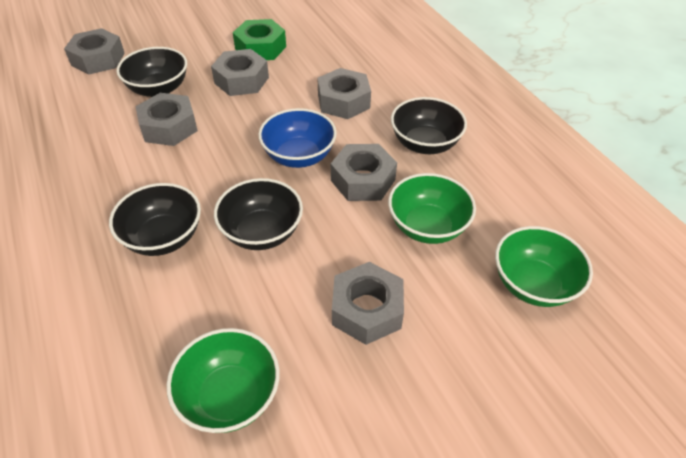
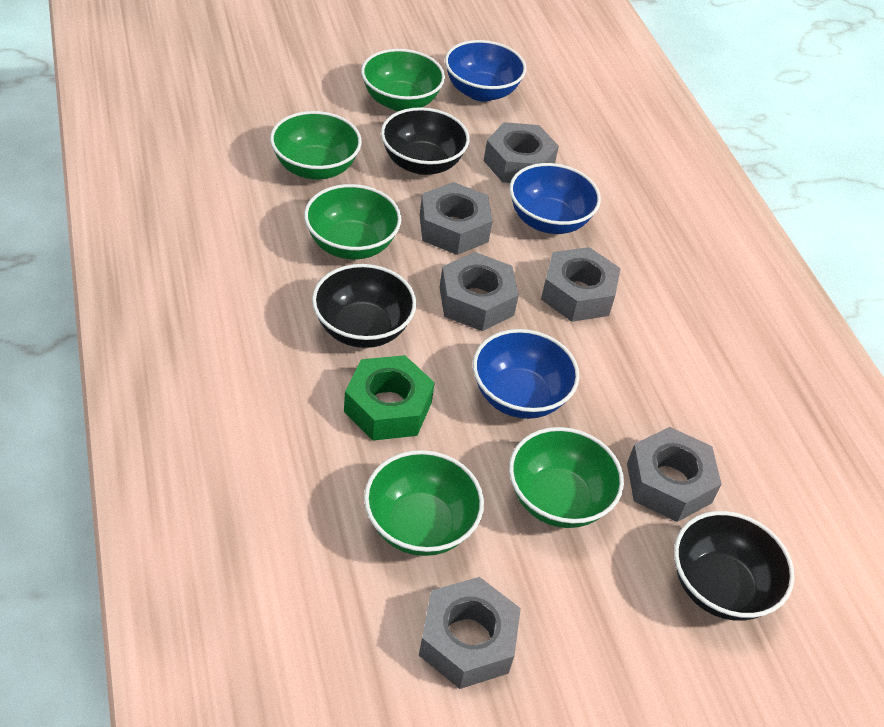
black bowl: [109,183,201,256] [117,47,187,97] [214,178,303,250] [391,97,467,154] = 4 -> [312,264,416,348] [381,107,470,175] [674,511,795,621] = 3
blue bowl: [258,108,337,168] = 1 -> [445,40,526,102] [473,329,580,419] [510,163,601,234] = 3
green bowl: [167,328,280,433] [388,173,476,244] [495,226,593,307] = 3 -> [270,111,362,180] [304,184,401,260] [361,49,445,111] [364,450,484,556] [509,427,624,528] = 5

